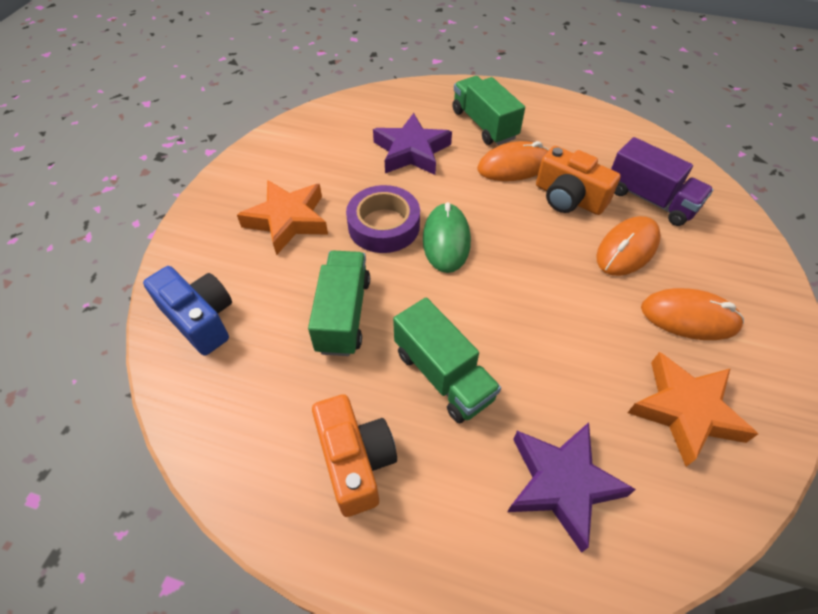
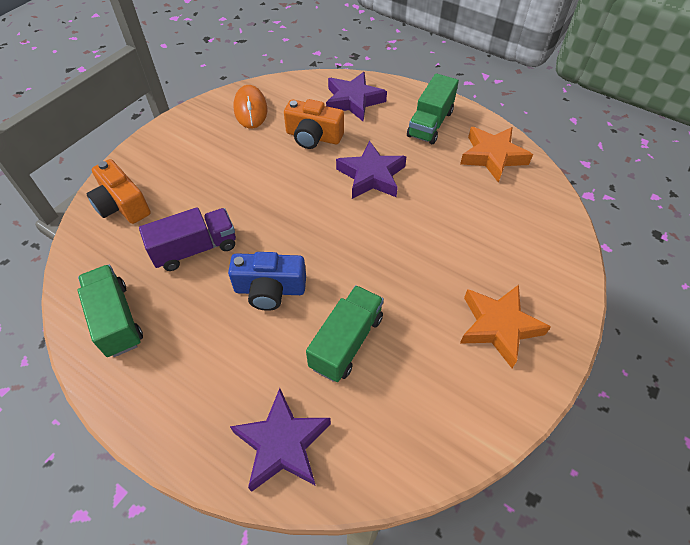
green mouse: [423,202,471,273] = 1 -> none = 0
orange mouse: [477,141,549,181] [596,216,661,276] [641,288,744,340] = 3 -> [233,85,267,129] = 1
purple star: [373,113,452,175] [507,422,636,553] = 2 -> [230,388,331,492] [326,72,387,121] [336,141,407,199] = 3
purple tape: [346,185,420,253] = 1 -> none = 0

